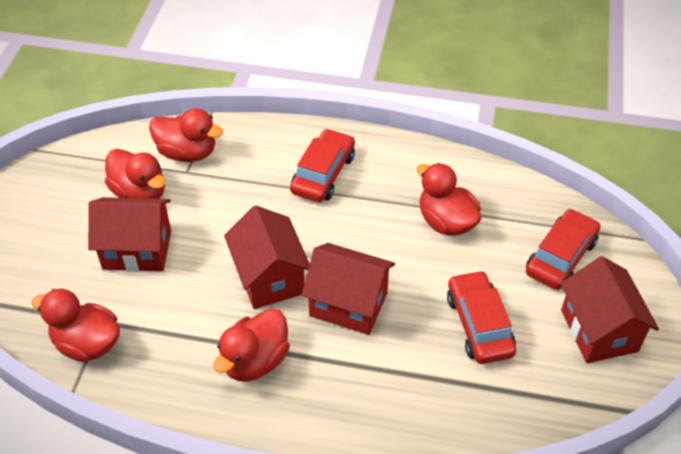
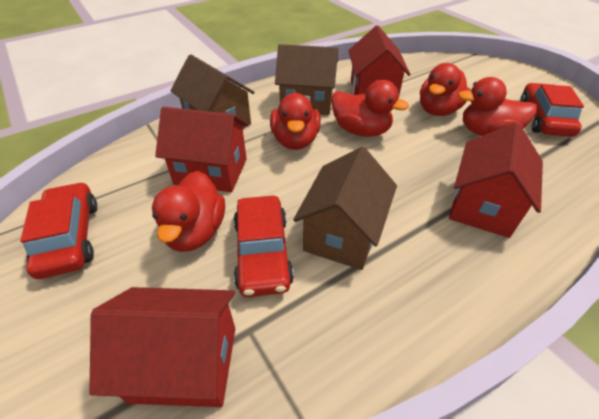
brown house: none = 0 -> [170,54,255,129] [275,44,338,115] [293,147,397,270] = 3

